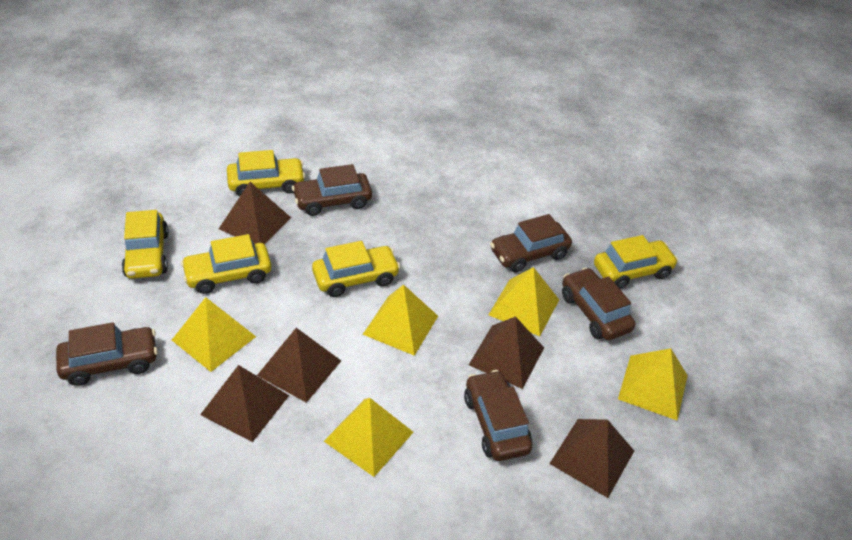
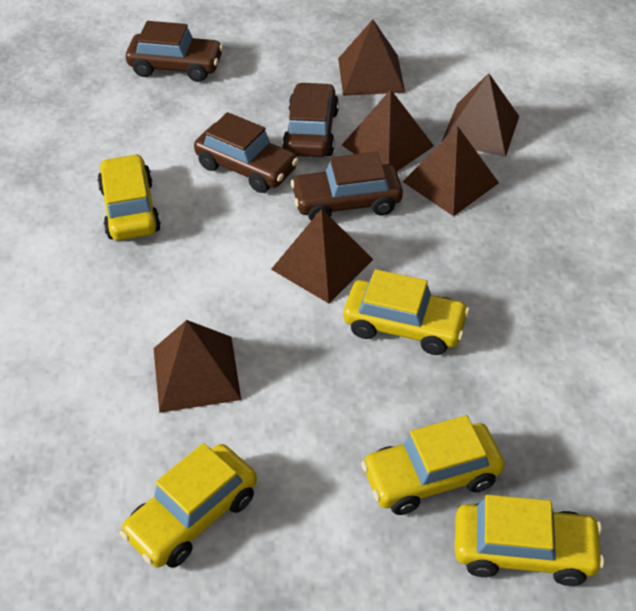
brown car: [56,322,158,386] [292,164,372,216] [464,370,532,461] [490,214,572,272] [562,267,635,340] = 5 -> [126,21,223,82] [194,112,299,193] [282,82,339,157] [291,152,403,221] = 4
brown pyramid: [200,365,289,442] [219,182,291,244] [257,328,341,403] [469,316,544,389] [549,419,634,498] = 5 -> [154,320,241,413] [271,209,374,303] [338,19,405,96] [342,89,434,171] [403,126,499,216] [442,73,519,157] = 6
yellow pyramid: [172,297,256,372] [324,398,413,477] [362,284,438,356] [488,267,559,336] [618,348,688,421] = 5 -> none = 0

